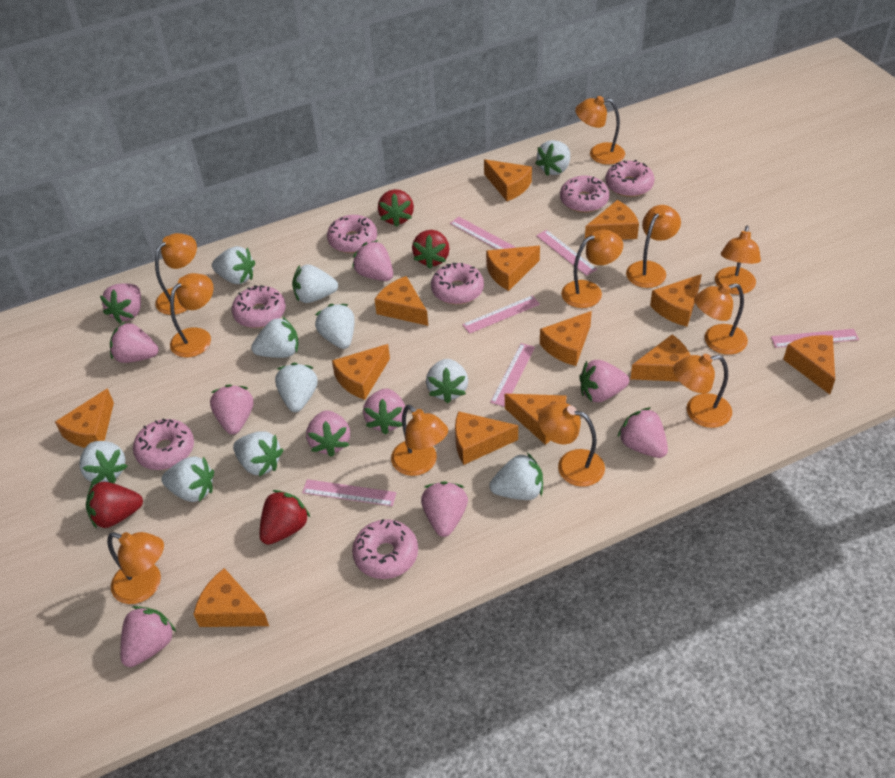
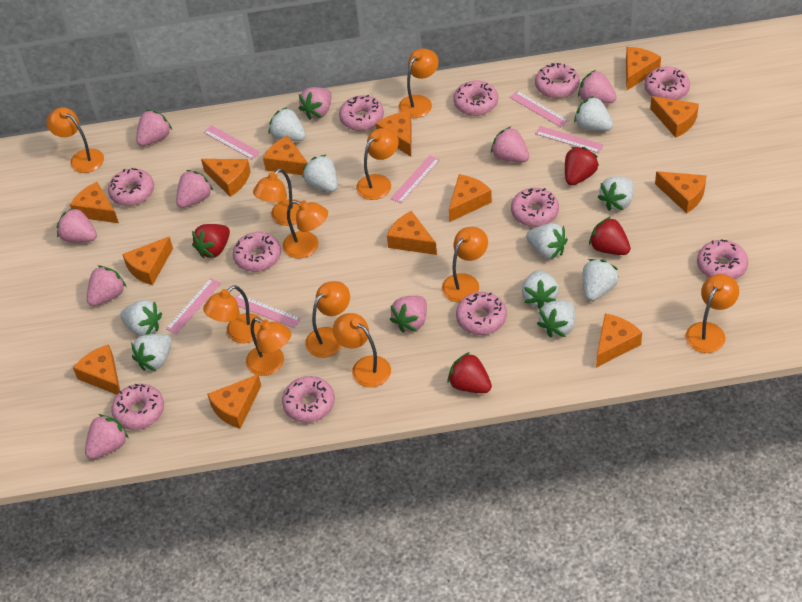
pink donut: [133,419,194,470] [232,285,286,328] [327,215,377,253] [352,519,418,579] [431,263,484,305] [560,176,609,213] [605,160,654,197] = 7 -> [108,168,154,206] [111,384,164,430] [233,232,281,272] [282,376,335,423] [339,95,384,131] [453,81,498,116] [456,292,507,335] [511,188,559,227] [535,63,580,98] [644,66,690,100] [697,239,748,280] = 11
pink strawberry: [100,283,141,323] [110,322,159,363] [120,606,176,667] [210,384,253,435] [306,410,350,457] [352,240,393,281] [363,389,405,435] [421,482,468,537] [579,360,629,402] [618,407,668,458] = 10 -> [57,207,97,243] [85,414,129,459] [87,266,126,306] [136,110,172,146] [176,170,213,208] [298,87,331,120] [390,296,427,333] [491,127,529,162] [578,70,616,104] = 9
white strawberry: [79,441,127,485] [161,456,214,502] [212,246,255,284] [233,431,283,477] [251,316,298,358] [275,363,318,412] [292,264,338,303] [315,304,355,349] [426,359,468,403] [489,453,543,500] [535,140,570,176] = 11 -> [120,300,162,336] [131,334,172,371] [269,107,306,141] [302,154,338,192] [522,270,559,309] [526,223,568,259] [537,300,575,337] [574,96,613,131] [582,259,619,301] [598,176,634,211] = 10

